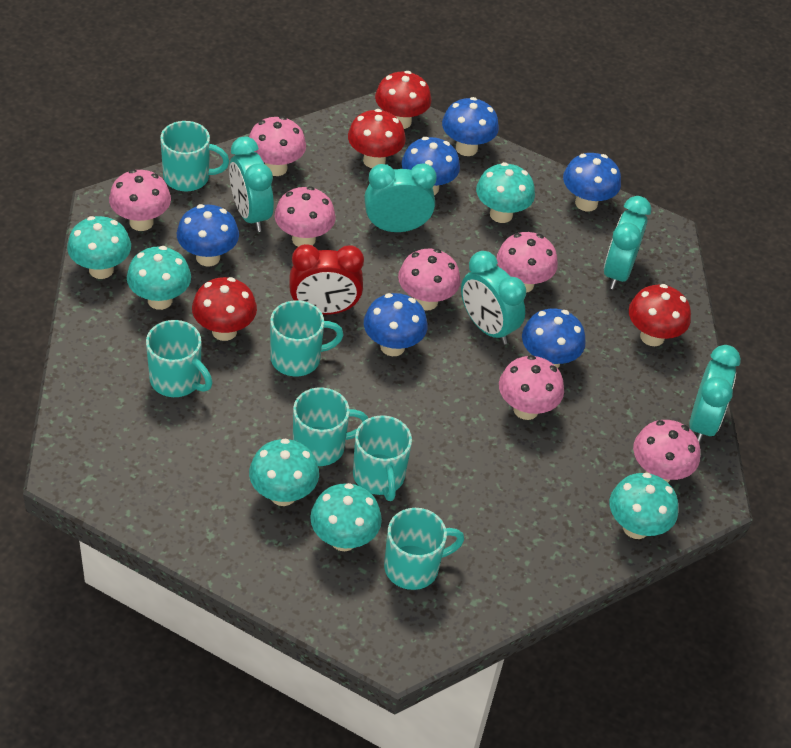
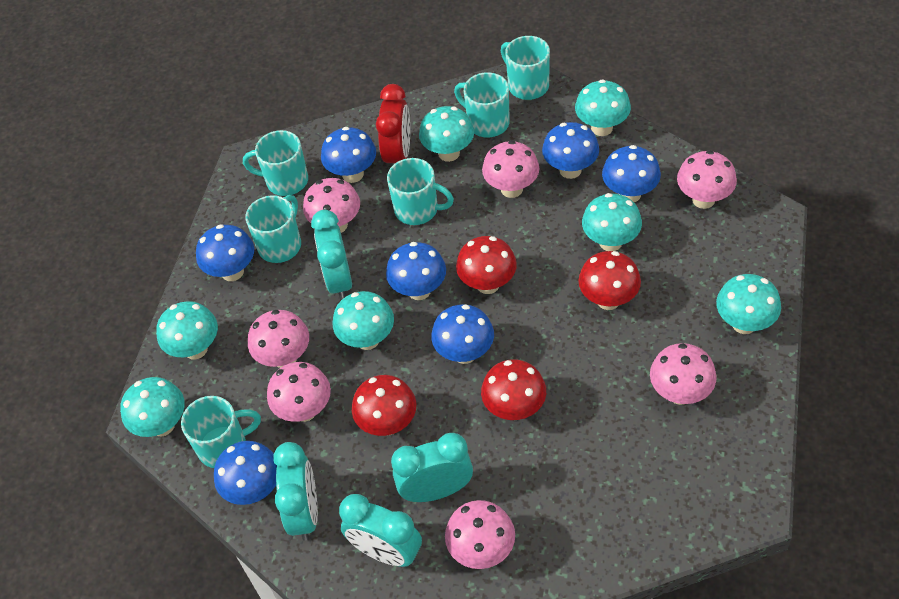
blue mushroom: [177,204,239,267] [364,293,428,356] [402,137,460,195] [442,97,499,156] [522,308,586,368] [563,153,621,211] = 6 -> [196,224,254,281] [214,441,277,505] [321,127,376,183] [386,242,446,300] [431,304,494,364] [542,122,599,179] [602,145,661,203] = 7
turquoise clock: [229,136,274,232] [364,163,437,232] [461,251,526,345] [604,196,651,290] [689,345,741,444] = 5 -> [273,442,318,541] [311,210,352,300] [339,494,422,567] [391,433,473,502] = 4
turquoise mushroom: [67,216,131,279] [127,246,191,310] [249,439,319,506] [310,483,382,551] [476,162,535,223] [610,473,678,539] = 6 -> [120,377,185,437] [156,301,218,359] [333,291,394,350] [419,106,474,162] [575,80,631,136] [582,193,642,251] [716,274,781,334] = 7

